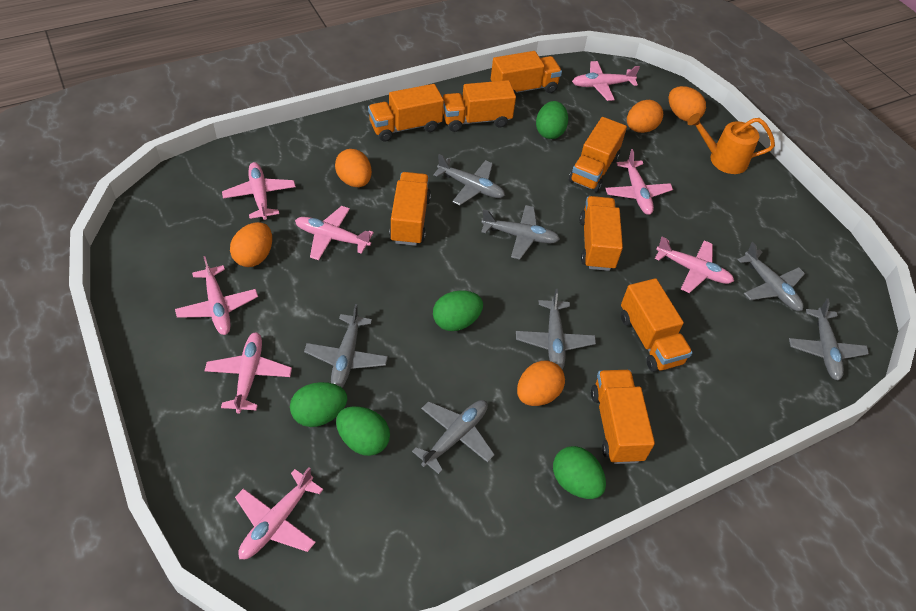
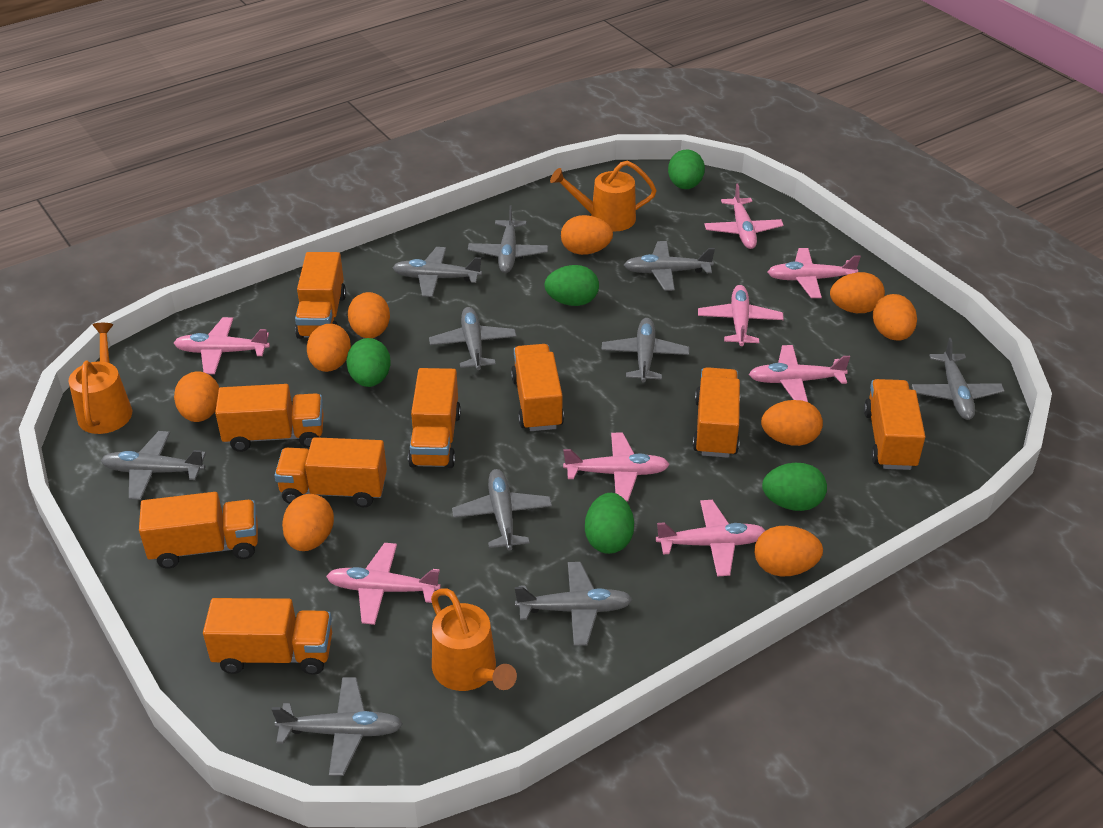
grey plane: [304,304,388,388] [412,400,495,474] [433,154,505,206] [481,205,560,260] [516,289,596,370] [737,242,805,311] [789,298,869,380] = 7 -> [101,431,206,500] [271,677,403,776] [392,247,482,297] [429,307,516,370] [452,469,552,551] [468,205,548,273] [515,562,633,646] [601,318,689,383] [624,241,715,291] [912,338,1004,420] = 10
orange egg: [230,222,272,267] [335,149,372,187] [517,361,565,406] [627,100,663,133] [669,86,706,122] = 5 -> [174,371,219,422] [282,494,334,551] [307,324,351,372] [348,292,390,338] [561,215,613,255] [754,526,823,576] [761,400,823,446] [830,272,885,313] [873,294,917,341] = 9
orange truck: [368,84,444,142] [389,172,431,246] [442,80,516,132] [491,51,562,95] [569,117,627,192] [579,196,623,271] [591,370,655,464] [621,278,693,372] = 8 -> [139,492,258,569] [203,598,332,675] [215,384,324,452] [274,437,387,507] [295,252,346,339] [408,368,461,468] [511,344,564,431] [693,367,740,458] [864,379,925,470] = 9
orange watering can: [687,113,775,174] = 1 -> [68,323,132,434] [431,588,517,691] [550,160,657,232] = 3

